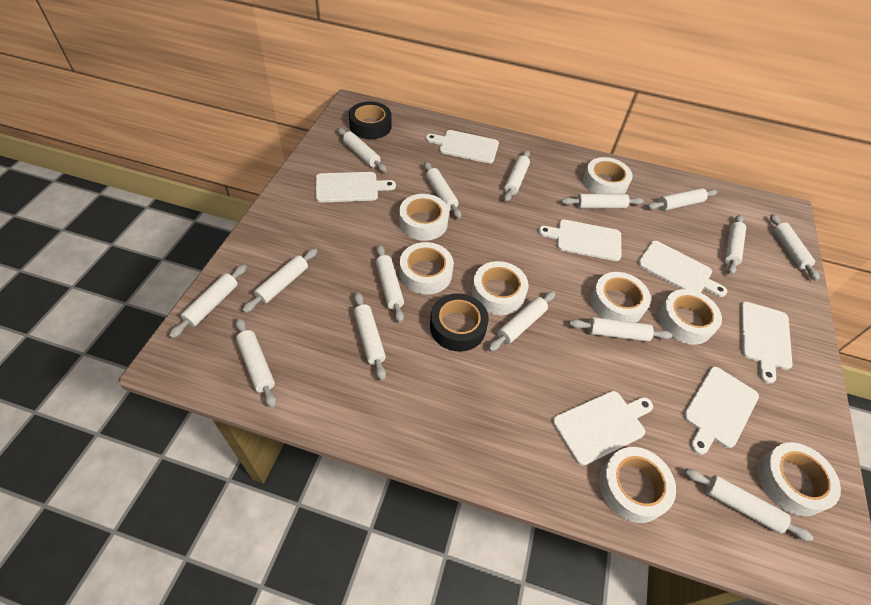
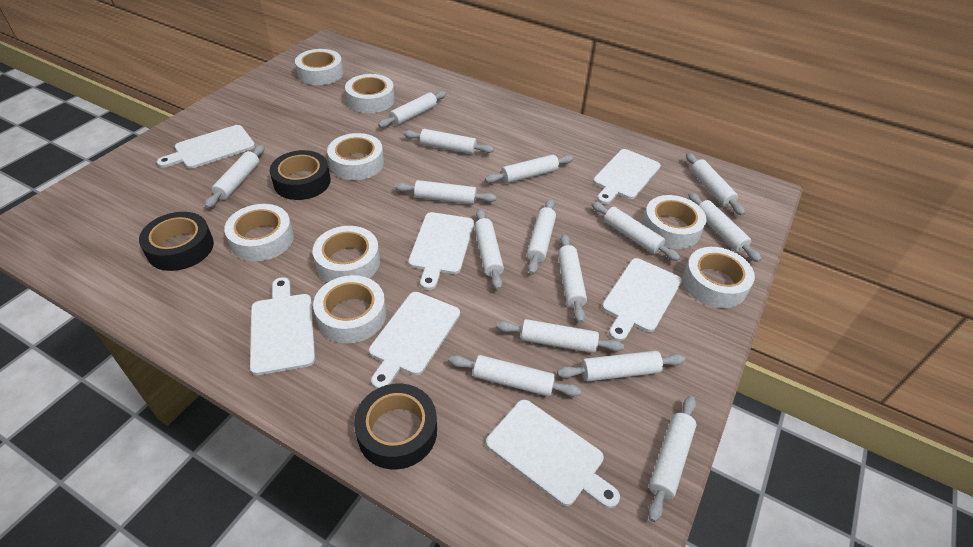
black tape: [349,102,392,139] [430,293,489,352] = 2 -> [139,212,214,271] [270,150,331,200] [354,384,437,470] = 3

